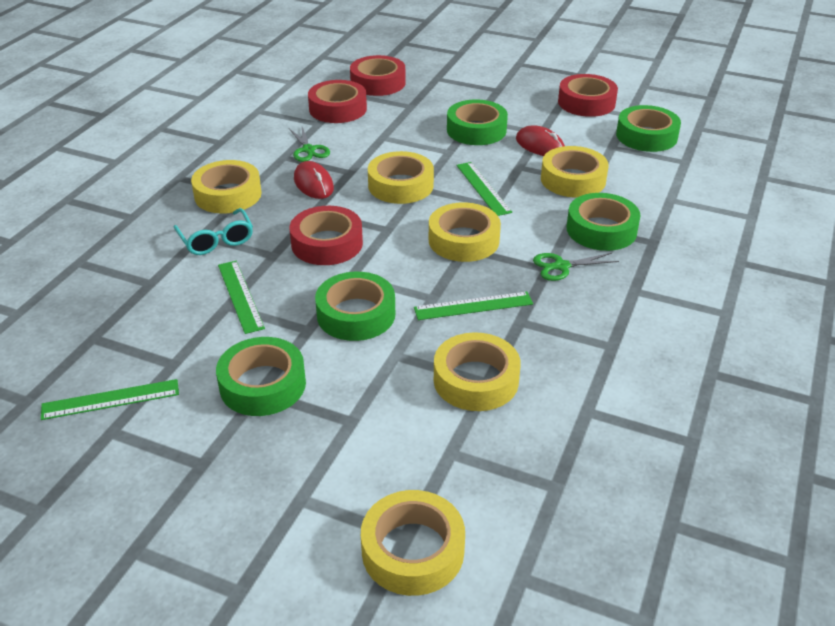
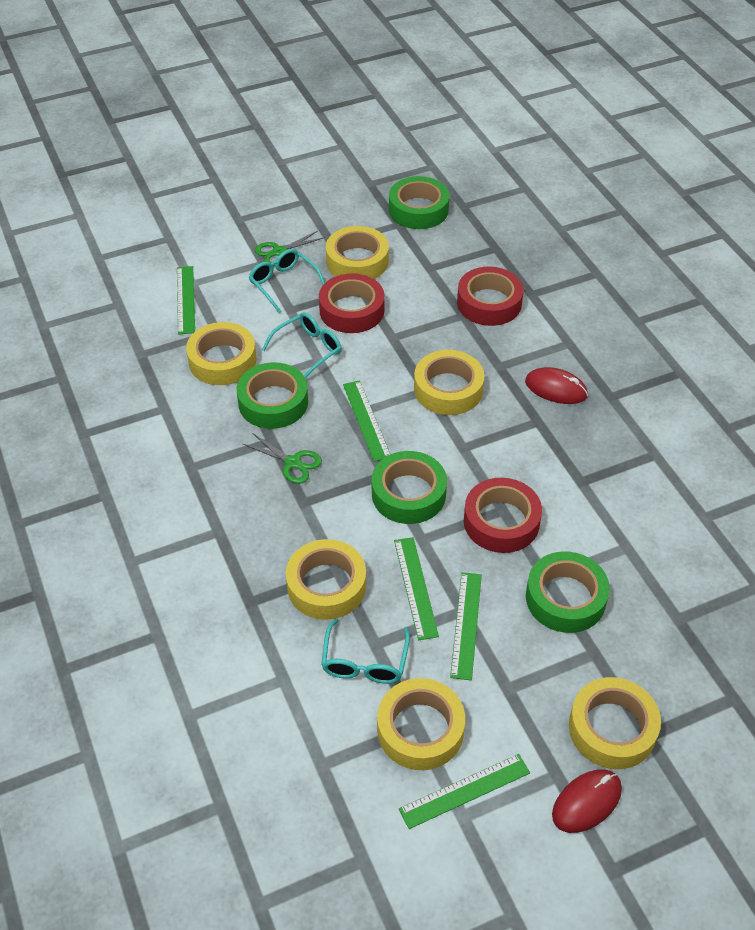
green ruler: [41,379,179,420] [218,261,265,334] [414,292,533,320] [456,162,512,216] = 4 -> [177,266,195,334] [343,380,391,462] [394,537,439,640] [399,754,530,829] [450,572,482,680] = 5
green tape: [216,337,306,416] [315,272,395,341] [447,100,508,145] [567,193,641,251] [616,105,681,152] = 5 -> [237,362,308,429] [372,451,447,524] [389,176,450,229] [526,552,610,633] = 4
red tape: [289,206,363,265] [308,80,367,123] [350,55,406,96] [558,74,618,117] = 4 -> [319,273,385,333] [457,267,524,326] [464,478,542,553] = 3
turquoise glasses: [174,208,253,255] = 1 -> [249,249,325,313] [262,312,342,379] [321,618,410,684] = 3

